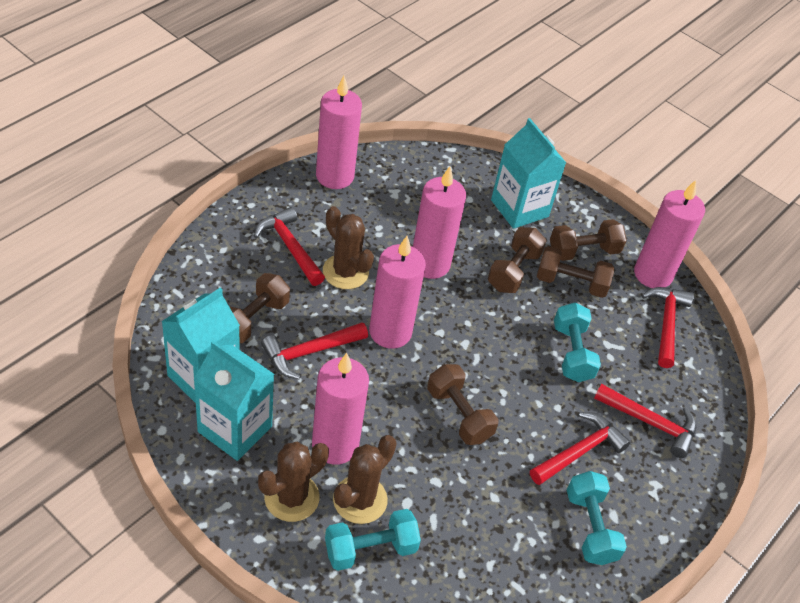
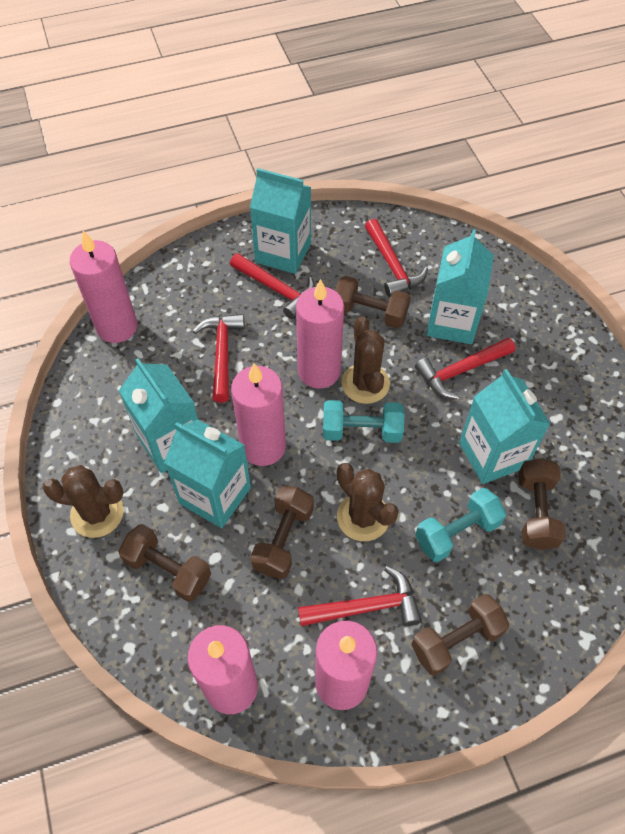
turquoise carton: [161,287,240,403] [194,340,274,461] [491,118,566,229] = 3 -> [119,358,198,473] [164,419,251,528] [250,168,311,274] [426,229,494,344] [459,369,550,484] = 5
turquoise dumbbell: [325,509,421,571] [554,303,601,382] [567,471,627,565] = 3 -> [323,400,404,443] [415,488,506,562] = 2

